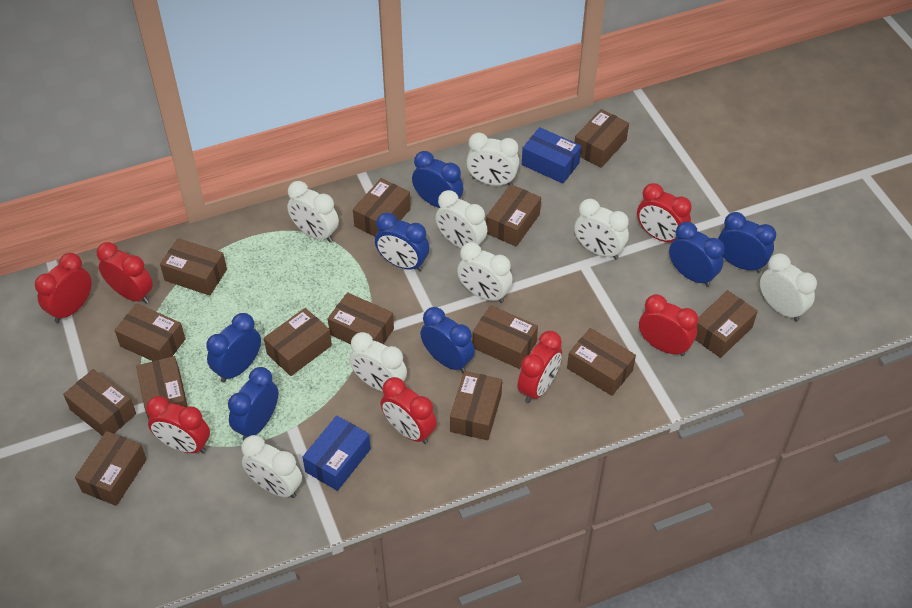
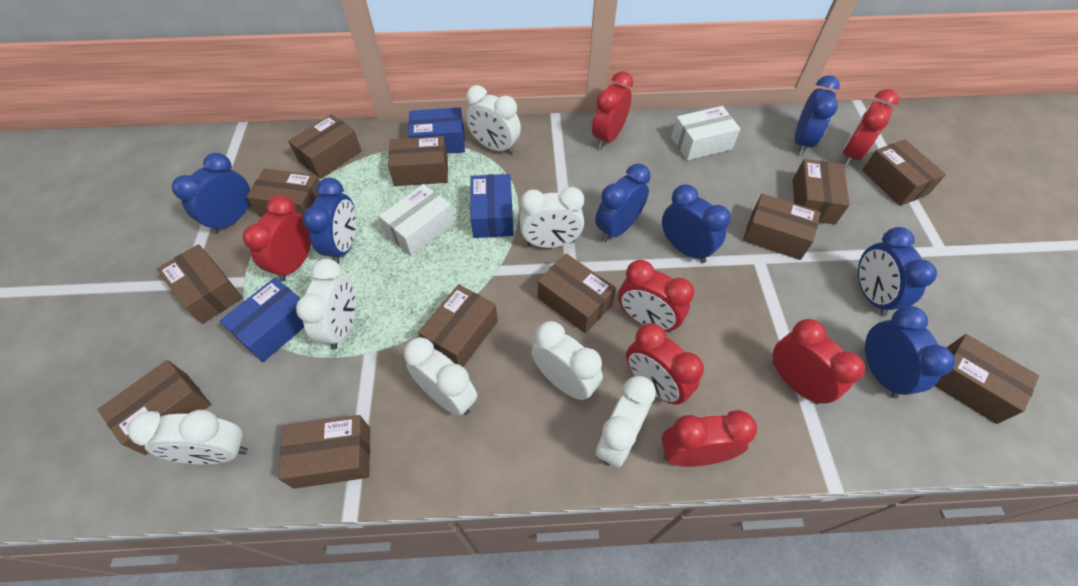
blue box: [303,416,371,491] [522,127,581,184] = 2 -> [220,278,304,362] [408,107,465,154] [470,174,514,238] = 3
brown box: [63,369,136,436] [75,431,147,506] [114,304,185,361] [136,356,188,420] [160,238,227,296] [264,308,332,376] [328,292,394,344] [353,178,411,236] [450,371,502,440] [472,305,538,369] [486,184,541,247] [567,328,636,396] [575,109,629,168] [695,290,758,358] = 14 -> [97,360,211,455] [157,244,243,324] [246,168,320,217] [278,415,370,489] [288,114,362,178] [388,136,448,186] [418,284,498,367] [538,254,616,333] [743,194,821,260] [793,159,850,225] [862,139,946,206] [935,334,1039,424] = 12
white box: none = 0 -> [379,184,454,256] [671,106,740,161] = 2
white clock: [241,435,302,498] [287,181,339,242] [350,332,407,392] [436,190,487,248] [457,242,512,303] [466,132,519,186] [574,199,629,260] [760,253,817,321] = 8 -> [128,410,248,464] [296,259,356,350] [404,337,477,416] [466,85,521,154] [520,187,584,248] [532,321,603,400] [596,376,656,467] = 7

